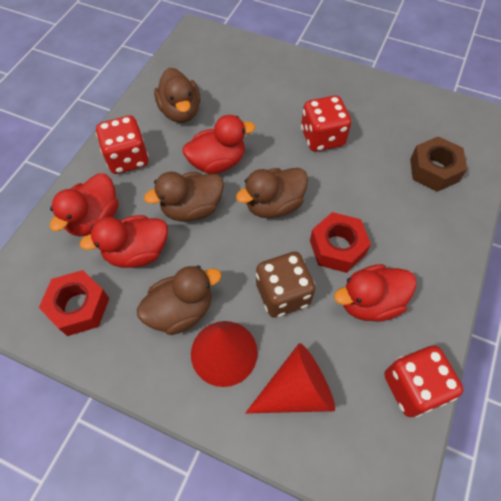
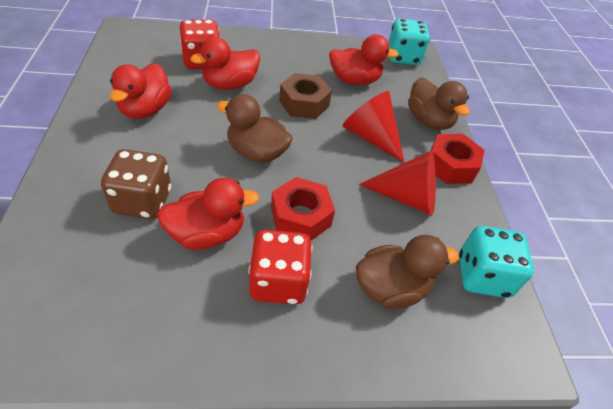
brown duck: [137,265,221,335] [144,172,224,222] [154,68,200,123] [236,168,308,218] = 4 -> [217,94,293,163] [356,235,459,309] [408,77,470,130] = 3
red dice: [96,115,149,174] [301,95,351,152] [384,346,463,417] = 3 -> [180,20,220,69] [249,229,312,305] = 2
turquoise dice: none = 0 -> [388,19,430,65] [459,226,534,298] = 2

